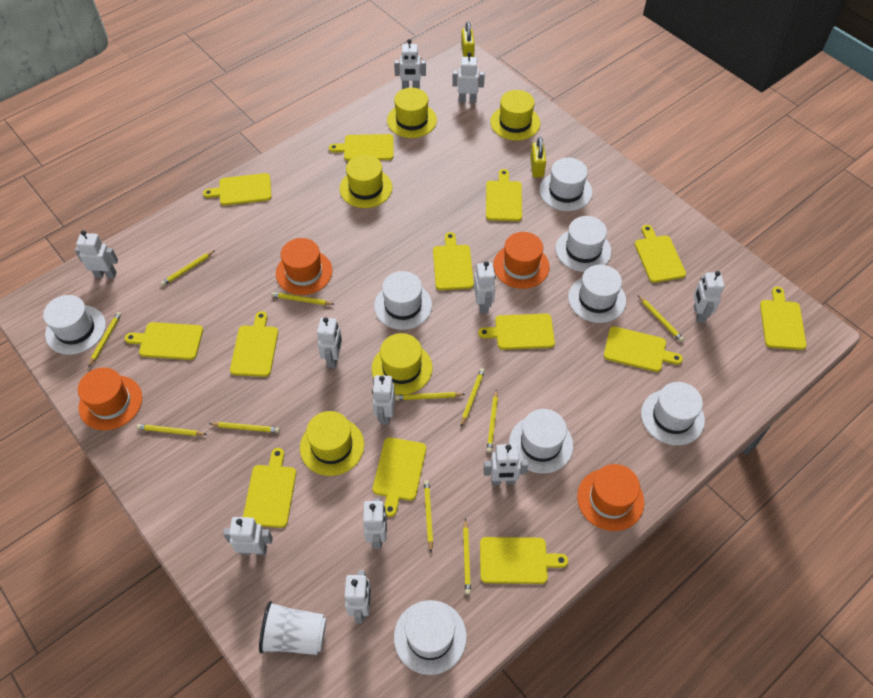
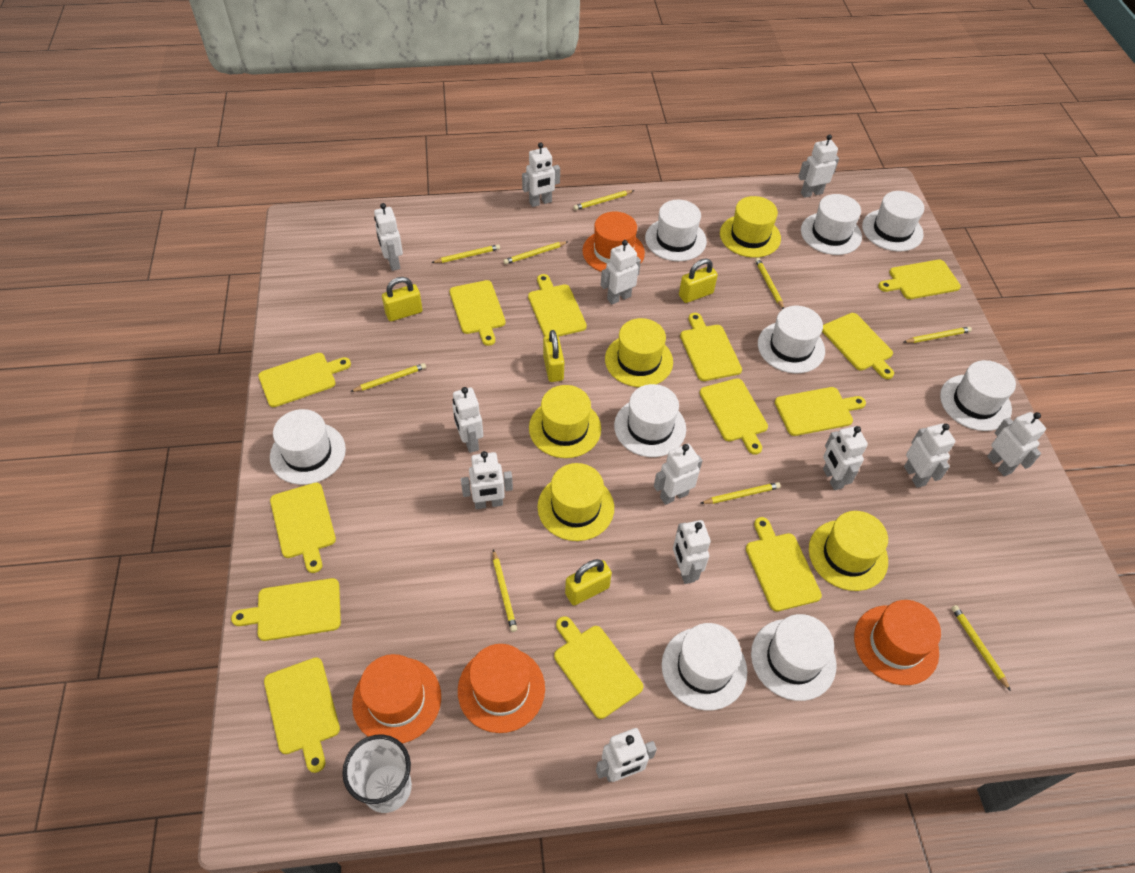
white hat: [43,295,106,355] [374,271,432,330] [394,600,467,675] [509,409,573,474] [539,158,593,211] [556,216,611,272] [568,265,626,323] [641,382,705,445] = 8 -> [270,409,346,485] [614,384,686,457] [645,200,707,261] [662,623,747,710] [751,614,837,701] [758,306,825,373] [801,194,862,255] [862,191,924,251] [940,360,1016,431] = 9
white robot: [75,230,118,278] [223,517,273,555] [317,317,342,368] [344,570,371,624] [363,498,387,549] [372,375,395,425] [394,39,426,89] [452,52,485,103] [474,261,496,313] [484,444,528,485] [694,271,724,323] = 11 -> [374,203,403,271] [452,387,483,453] [461,451,513,509] [522,143,560,207] [596,728,657,782] [601,240,641,305] [654,444,702,505] [673,520,711,584] [798,134,839,198] [823,426,868,490] [904,424,955,488] [987,412,1046,476] = 12
yellow padlock: [461,22,475,57] [530,137,546,178] = 2 -> [382,277,422,321] [543,330,564,382] [565,559,612,606] [679,259,718,303] = 4
yellow pencil: [88,312,121,368] [137,424,207,436] [161,250,215,286] [209,422,280,433] [271,292,334,305] [395,392,465,400] [424,480,433,553] [461,368,485,427] [463,518,471,595] [487,389,498,453] [638,295,684,342] = 11 -> [350,363,426,392] [431,244,500,263] [493,549,517,632] [503,241,568,264] [574,190,634,210] [700,482,781,504] [755,258,784,309] [904,327,972,343] [951,605,1011,691] = 9

